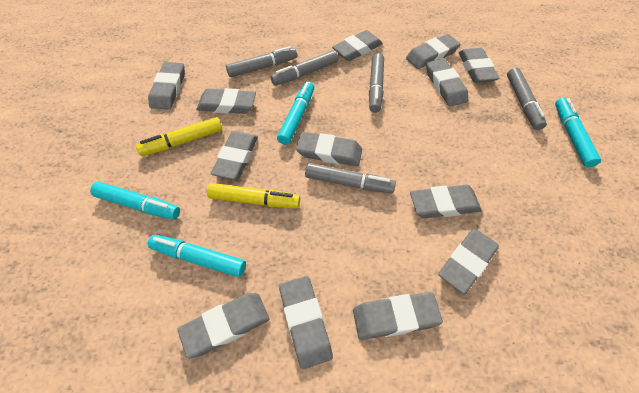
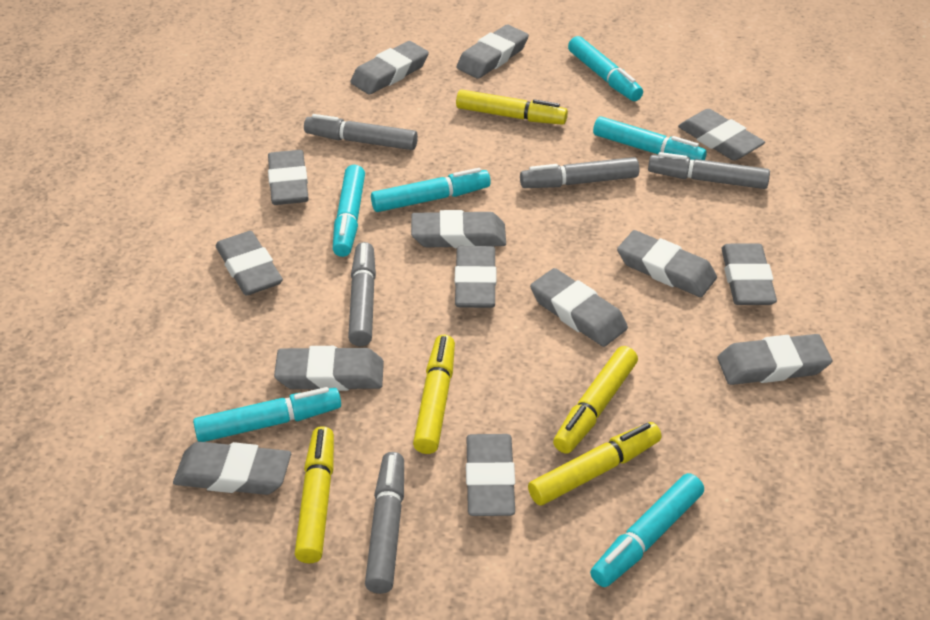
grey eraser: [148,62,185,110] [178,293,269,358] [196,88,256,114] [211,131,258,180] [279,276,333,369] [296,132,362,166] [332,30,383,61] [353,292,443,340] [406,34,460,69] [410,185,482,218] [426,58,468,106] [438,228,499,294] [459,48,499,83] = 13 -> [173,441,291,495] [216,231,283,296] [268,150,309,205] [274,346,384,391] [350,41,429,95] [411,210,506,248] [455,246,496,308] [457,25,529,79] [466,434,515,516] [530,268,628,347] [617,230,717,297] [678,109,765,160] [717,334,832,385] [721,244,777,305] = 14
turquoise marker: [90,182,180,219] [147,235,246,277] [277,82,314,145] [555,98,601,167] = 4 -> [193,387,341,442] [333,165,365,257] [371,168,491,212] [568,36,643,101] [590,473,704,587] [593,116,707,160] = 6
yellow marker: [136,117,222,156] [207,183,300,208] = 2 -> [295,426,334,563] [413,335,455,454] [456,89,568,125] [528,422,662,506] [553,346,638,454] = 5

